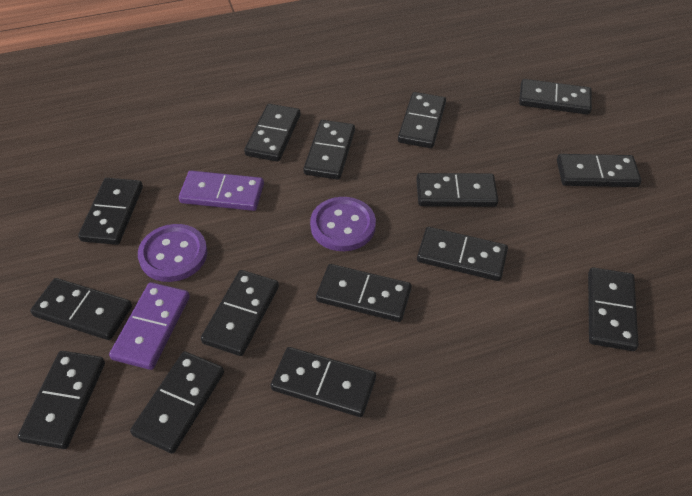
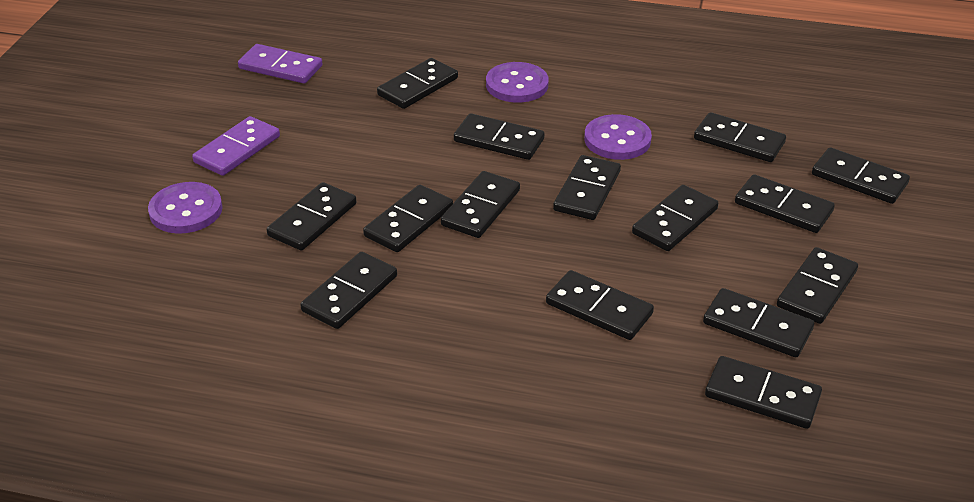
purple button: [138,224,207,282] [310,197,376,251] = 2 -> [148,182,223,234] [486,62,549,103] [584,114,652,160] = 3

